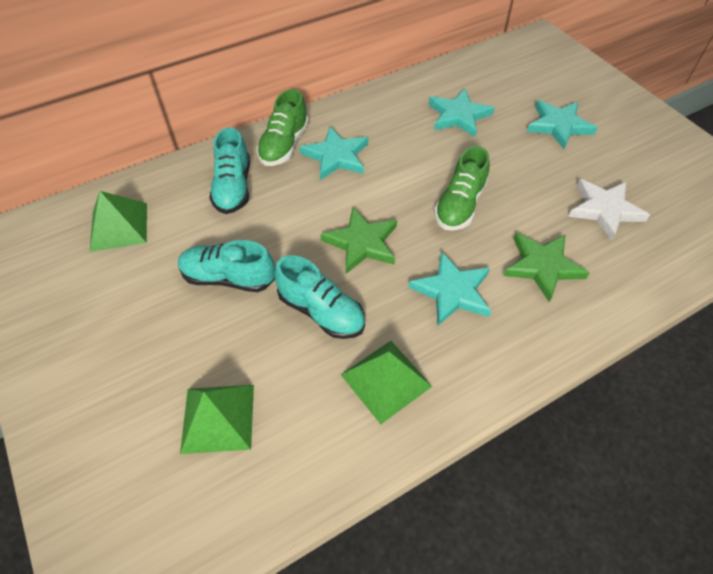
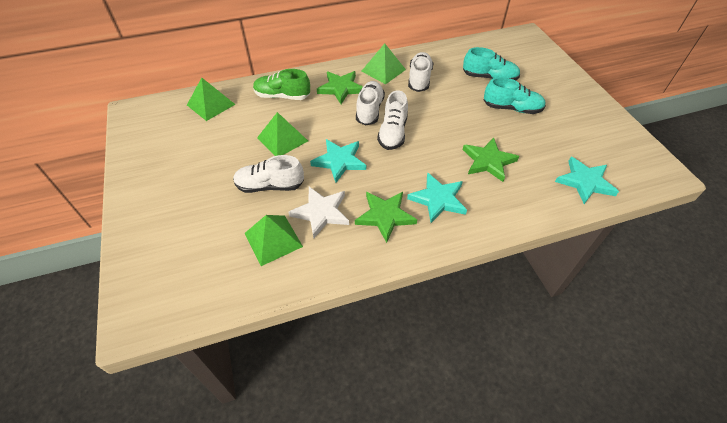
green pyramid: [90,191,147,252] [180,385,254,454] [341,341,432,424] = 3 -> [187,78,236,121] [244,215,303,266] [257,112,308,156] [361,43,406,84] = 4
green shoe: [257,89,309,166] [434,146,490,231] = 2 -> [253,69,310,100] = 1
green star: [321,207,397,274] [503,233,590,302] = 2 -> [317,71,363,104] [355,192,417,243] [463,137,519,182] = 3
turquoise shoe: [178,240,275,292] [209,127,250,214] [274,255,365,339] = 3 -> [463,47,520,81] [484,77,546,114] = 2
turquoise star: [300,127,368,180] [409,251,491,326] [429,89,494,137] [527,100,598,149] = 4 -> [310,139,366,182] [407,173,467,223] [555,157,619,204] = 3
white shoe: none = 0 -> [233,155,304,193] [356,81,385,126] [377,90,408,150] [408,52,433,92] = 4

